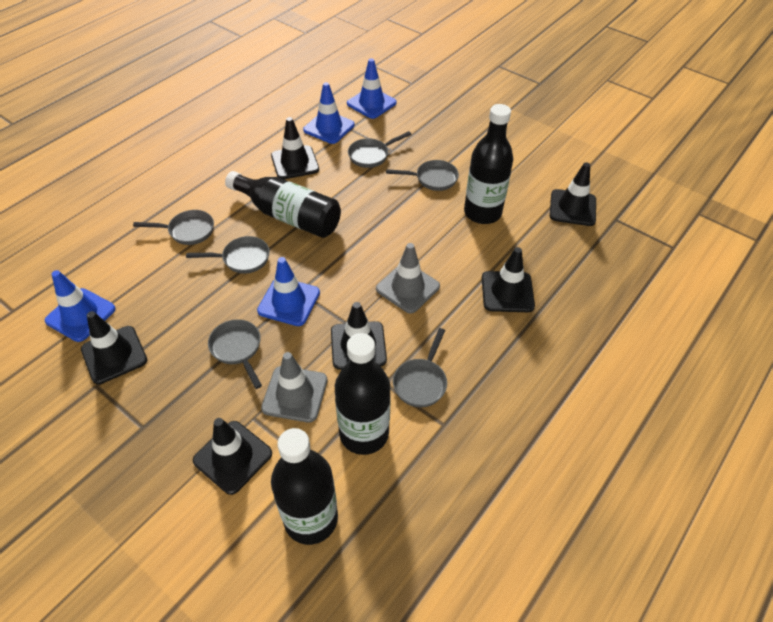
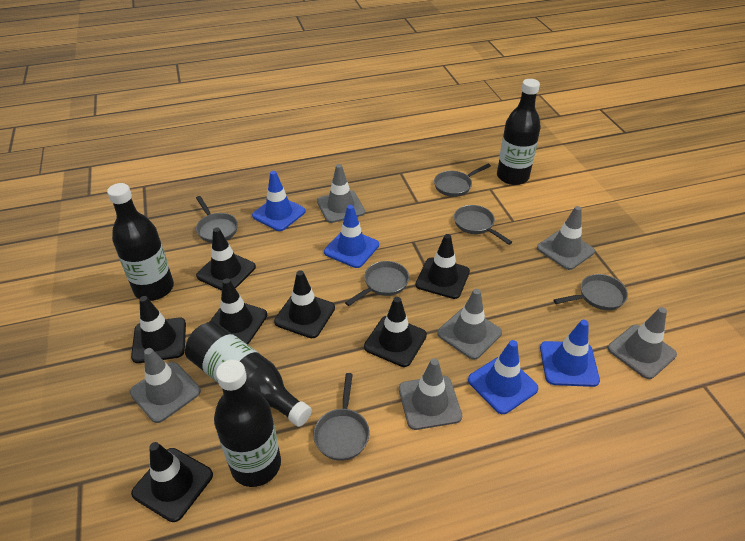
black traffic cone: [81,311,147,384] [193,418,272,495] [271,117,319,179] [331,302,387,370] [482,247,535,312] [550,162,596,226] = 6 -> [131,296,186,363] [131,442,213,522] [196,227,256,291] [210,278,267,345] [274,270,335,338] [364,297,427,367] [416,234,470,299] = 7
grey traffic cone: [261,352,327,423] [376,243,440,313] = 2 -> [130,348,201,423] [317,164,365,223] [399,358,462,430] [437,289,502,360] [537,206,595,270] [608,307,677,379] = 6

